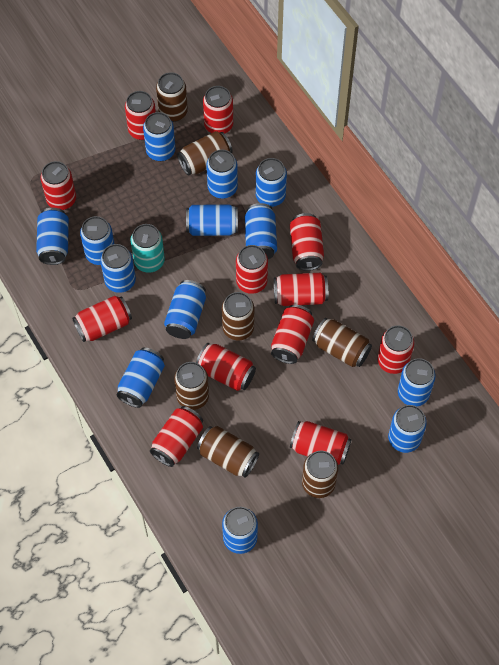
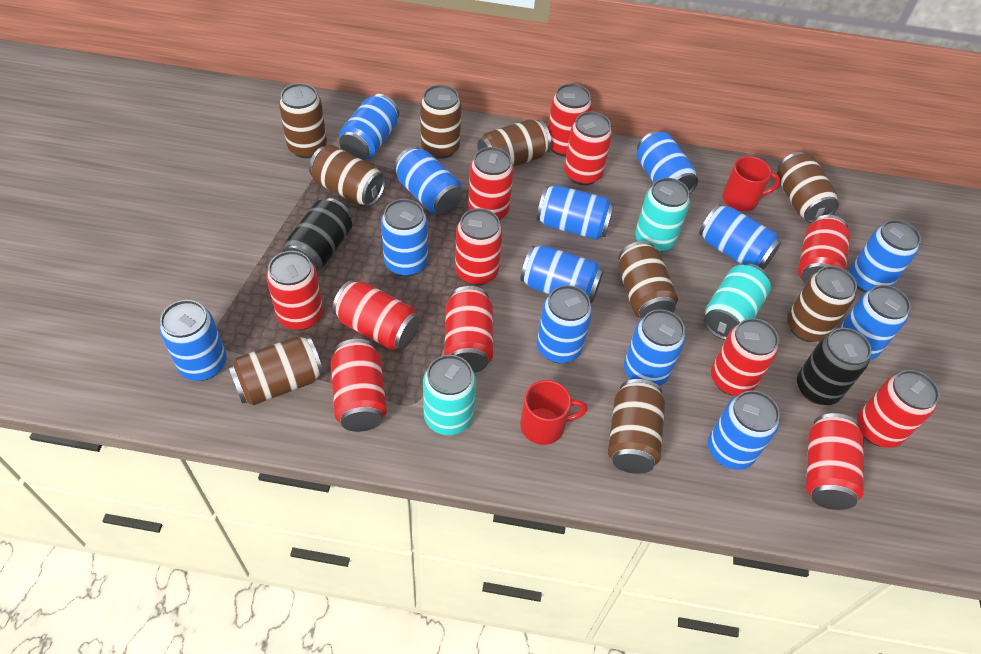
black can: none = 0 -> [283,198,352,271] [797,328,872,405] = 2
brown can: [156,72,188,122] [174,362,209,410] [177,131,233,176] [197,426,259,478] [222,292,254,341] [302,451,338,498] [312,318,372,367] = 7 -> [228,336,324,405] [279,83,327,158] [309,145,386,206] [420,85,461,159] [477,119,551,167] [608,379,665,474] [618,241,678,319] [777,152,839,223] [787,266,857,342] = 9
red mug: none = 0 -> [520,380,587,445] [722,156,780,211] = 2
turquoise can: [131,224,165,273] = 1 -> [423,355,476,435] [635,178,690,253] [704,264,771,340] = 3

